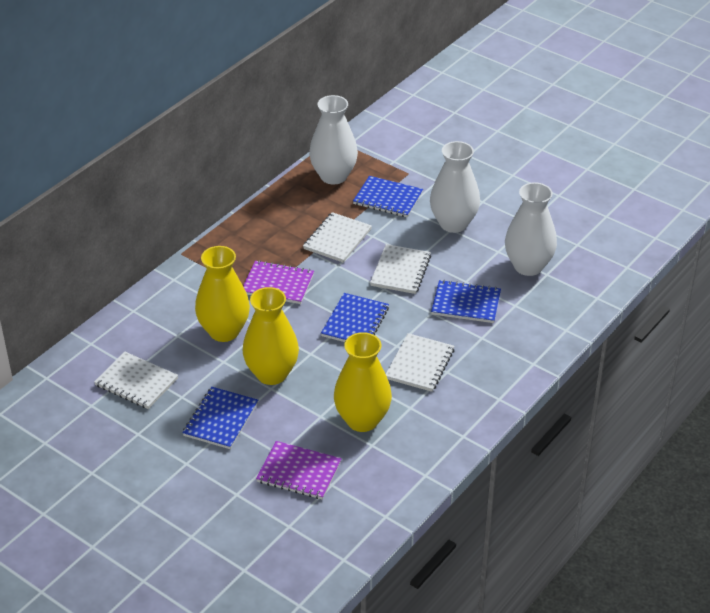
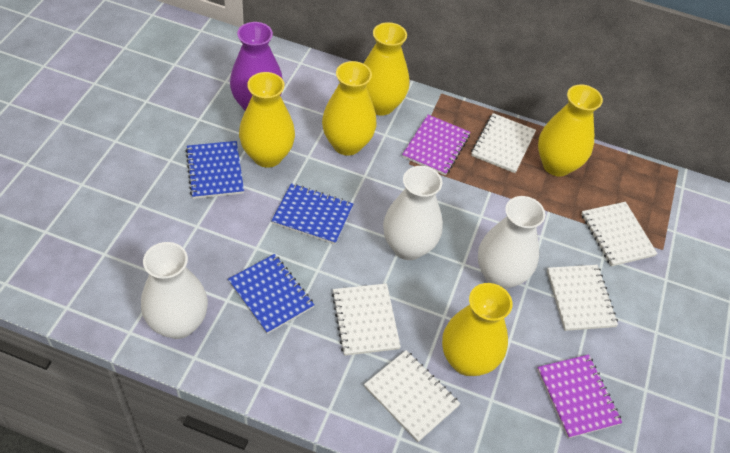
blue notebook: [182,387,258,449] [321,293,389,342] [353,176,423,217] [431,280,501,323] = 4 -> [186,141,244,199] [228,254,314,334] [271,183,353,244] = 3
purple vase: none = 0 -> [230,22,283,111] = 1
white notebook: [94,352,178,409] [303,212,372,263] [370,244,431,294] [386,333,454,392] = 4 -> [332,283,401,356] [364,350,460,442] [471,113,536,173] [547,265,618,331] [581,202,658,266] = 5
yellow vase: [195,246,250,342] [243,287,299,385] [334,332,392,432] = 3 -> [239,72,295,168] [322,61,376,156] [364,22,409,115] [442,283,512,376] [538,85,603,176] = 5

